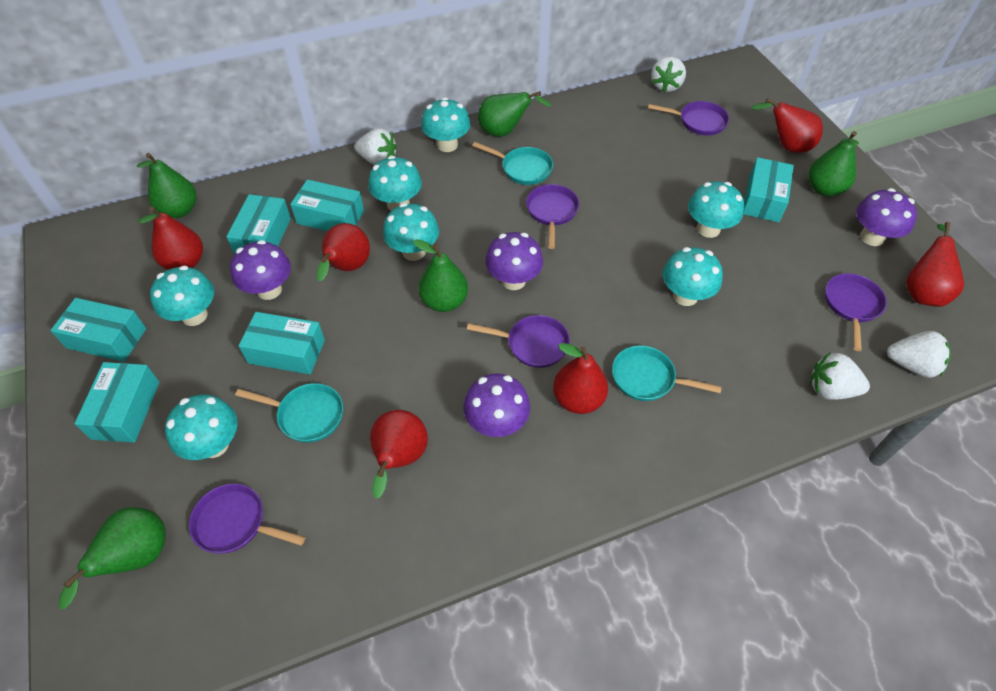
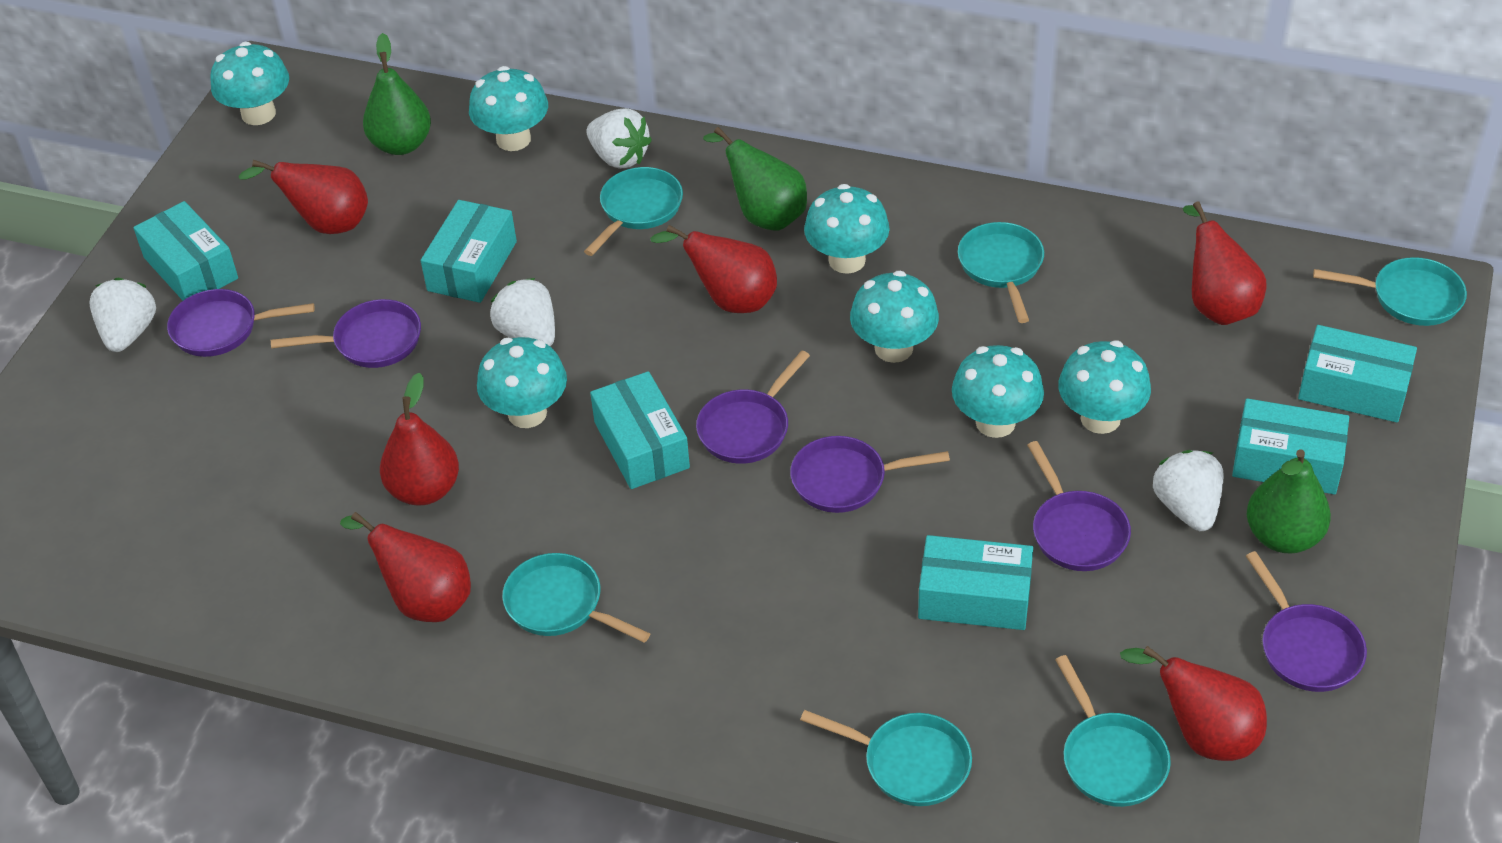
green pear: [58,507,166,610] [137,153,196,218] [413,239,468,312] [478,91,552,137] [808,131,859,197] = 5 -> [363,33,431,155] [703,127,807,231] [1247,449,1331,553] = 3
purple mushroom: [230,240,291,300] [463,373,530,437] [485,232,543,290] [856,188,917,246] = 4 -> none = 0
purple pan: [189,484,305,553] [467,315,570,368] [526,184,579,249] [648,101,729,136] [825,273,887,351] = 5 -> [167,289,315,357] [271,299,421,368] [696,350,810,464] [790,436,950,513] [1027,441,1131,571] [1246,551,1367,692] = 6
turquoise pan: [235,383,343,443] [472,142,553,185] [612,346,722,401] = 3 -> [502,553,650,643] [584,167,683,256] [800,710,972,806] [958,222,1044,323] [1055,655,1171,807] [1313,257,1467,326] = 6

